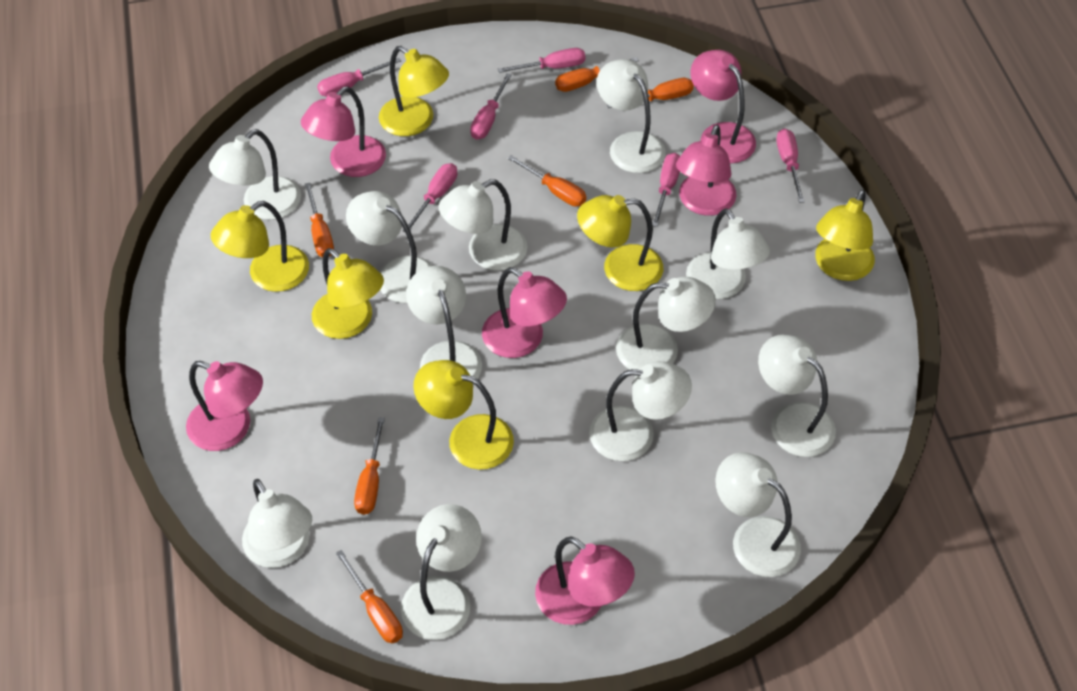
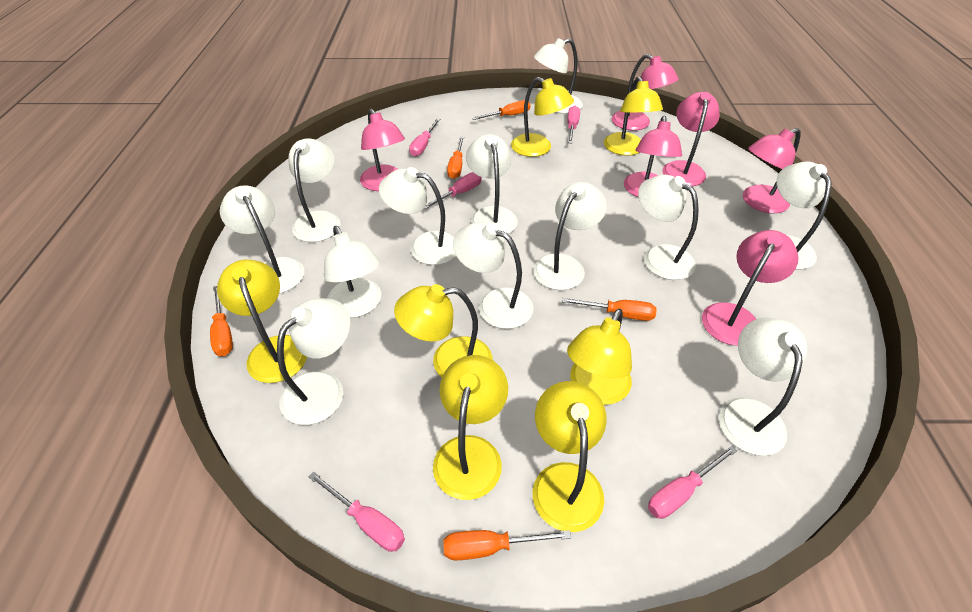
orange screwdriver: [305,183,334,257] [336,550,403,643] [354,417,385,515] [508,155,586,207] [555,57,639,92] [607,78,694,108] = 6 -> [210,286,233,356] [443,530,571,561] [447,136,464,179] [472,100,530,120] [562,298,657,321] = 5
pink screwdriver: [317,58,401,97] [403,163,457,232] [470,73,512,140] [498,48,585,73] [652,153,680,227] [776,128,805,203] = 6 -> [309,471,405,552] [409,118,440,156] [424,172,482,209] [567,106,580,144] [648,446,737,519] = 5
yellow lamp: [211,201,309,292] [312,248,384,339] [379,46,449,136] [413,360,514,470] [577,195,663,291] [815,190,875,281] = 6 -> [217,260,307,383] [394,284,492,377] [433,355,508,500] [511,77,574,157] [533,381,607,532] [567,309,632,405] [604,76,663,155] = 7

